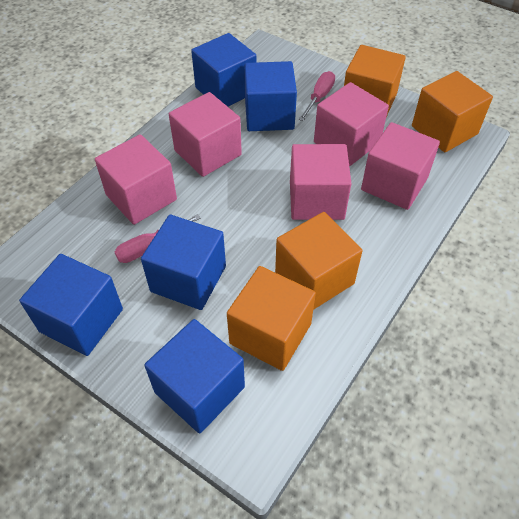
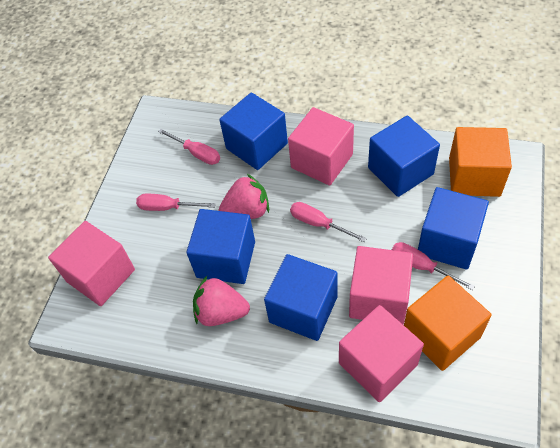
orange cube: [227,266,316,371] [275,212,362,310] [344,45,406,115] [412,71,493,152] = 4 -> [404,275,492,371] [449,127,512,197] = 2
pink cube: [95,134,177,225] [169,92,242,177] [290,144,352,220] [314,82,389,166] [361,122,440,210] = 5 -> [48,221,135,306] [288,107,354,185] [339,305,424,402] [349,246,413,325] = 4
pink screwdriver: [115,214,201,263] [299,71,335,121] = 2 -> [136,194,216,211] [158,129,220,165] [290,202,367,242] [392,242,475,290] = 4
pink strawberry: none = 0 -> [193,276,250,326] [218,174,269,219] = 2

